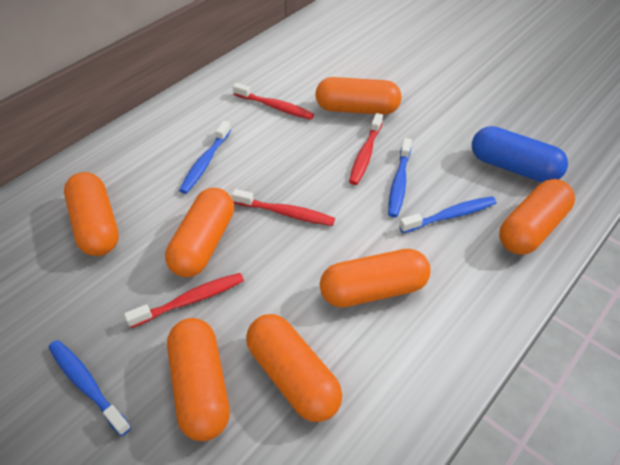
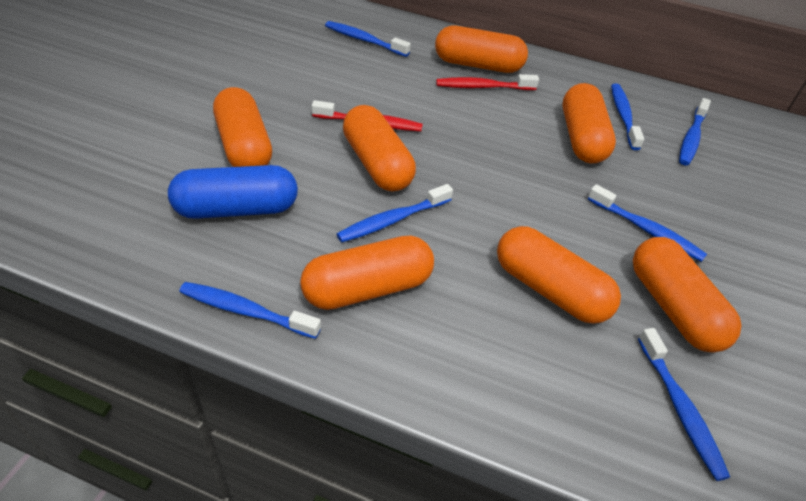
blue toothbrush: [48,340,131,436] [179,121,231,194] [388,138,412,217] [399,196,497,233] = 4 -> [179,282,321,339] [325,21,411,57] [337,184,453,242] [588,184,707,262] [611,83,644,150] [638,328,730,481] [679,98,711,166] = 7
red toothbrush: [124,273,244,328] [232,83,314,120] [232,189,335,226] [349,113,383,185] = 4 -> [312,100,423,131] [436,74,539,90] = 2

